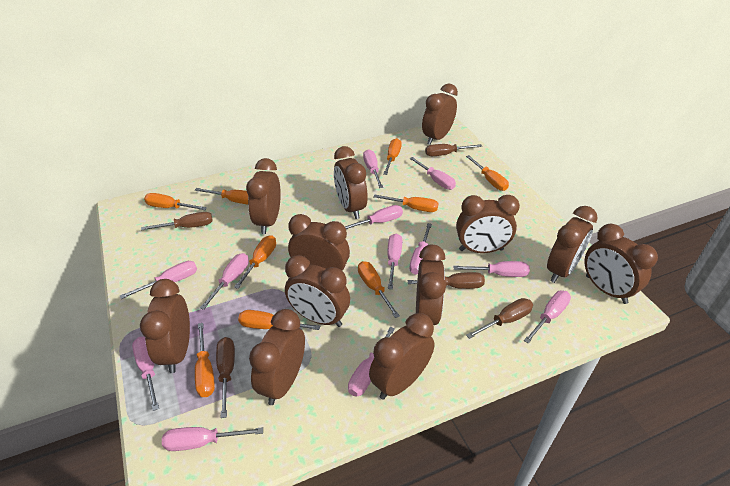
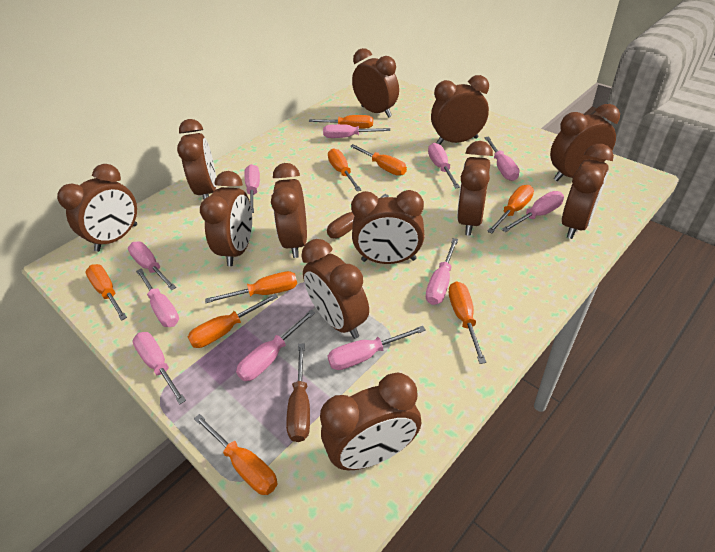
brown screwdriver: [141,212,213,230] [216,337,235,418] [408,272,485,289] [425,144,482,156] [466,298,533,339] = 5 -> [286,343,310,442] [327,194,389,238] = 2
pink screwdriver: [120,261,197,299] [132,337,159,411] [162,427,263,451] [200,253,249,310] [345,205,403,229] [348,327,395,397] [363,149,383,188] [387,234,402,289] [409,157,456,190] [410,223,432,275] [453,261,530,277] [524,291,571,344] = 12 -> [128,241,176,290] [132,332,186,404] [136,269,179,327] [236,310,315,381] [244,164,260,213] [323,124,390,138] [327,326,426,370] [426,238,458,305] [428,143,460,189] [484,136,519,181] [501,191,564,232] = 11

